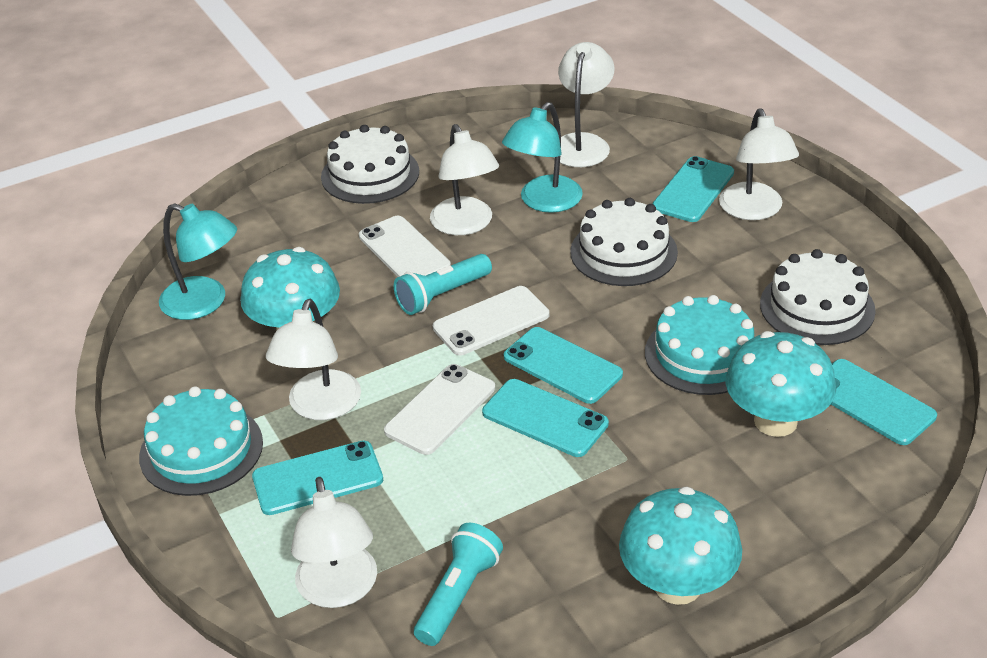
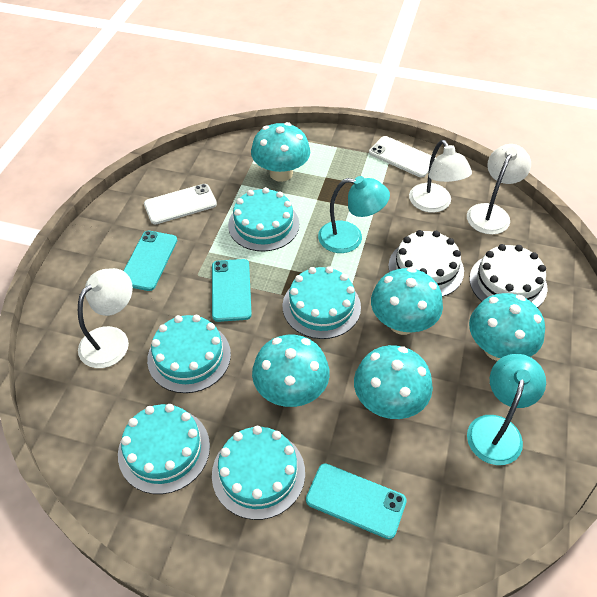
turquoise cake: [139,386,263,496] [645,295,755,395] = 2 -> [118,404,210,494] [147,315,231,393] [212,426,305,520] [228,187,299,251] [282,266,361,339] = 5
turquoise flashlight: [394,254,492,315] [414,523,503,646] = 2 -> none = 0
turquoise mushroom: [240,247,340,330] [619,486,742,605] [726,331,836,437] = 3 -> [251,122,310,182] [252,335,330,407] [354,345,433,419] [371,267,443,335] [469,293,545,361] = 5
turquoise phone: [252,441,383,515] [482,379,609,457] [504,327,623,404] [652,156,734,222] [831,359,937,445] = 5 -> [124,231,177,291] [212,259,252,322] [306,463,407,539] = 3
white cake: [321,125,419,204] [570,198,678,286] [760,249,876,345] = 3 -> [388,230,464,297] [469,244,548,308] = 2
white lamp: [266,299,361,420] [291,477,377,608] [430,124,499,235] [553,42,615,167] [719,109,799,220] = 5 -> [78,268,133,368] [409,140,472,213] [467,144,531,234] = 3
white phone: [359,216,451,277] [384,364,495,455] [433,286,549,355] = 3 -> [144,184,217,224] [369,136,436,177] = 2

